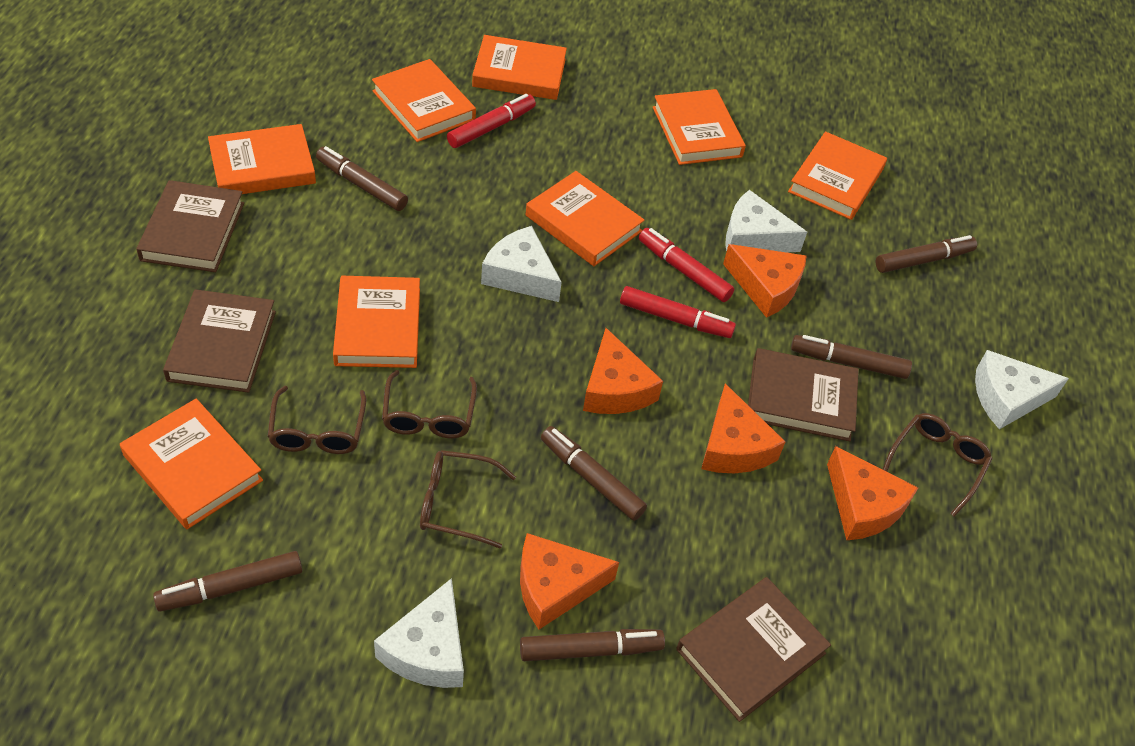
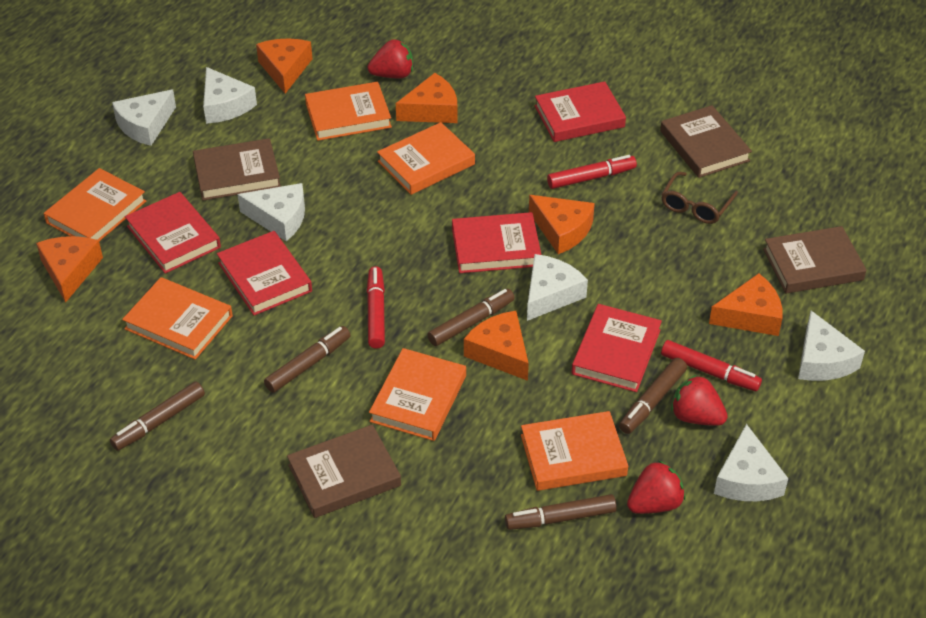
brown glasses: [267,386,366,454] [382,370,477,438] [420,450,516,549] [882,413,993,517] = 4 -> [661,172,738,224] = 1
brown marker: [153,551,302,611] [316,146,408,211] [520,629,665,661] [541,426,647,521] [791,335,912,379] [876,235,977,273] = 6 -> [110,381,205,451] [264,326,350,393] [427,289,514,346] [505,494,617,530] [619,358,687,434] = 5
orange book: [120,399,263,529] [208,124,316,194] [333,276,420,368] [372,59,476,142] [472,35,567,100] [526,171,645,266] [653,89,746,165] [788,131,887,220] = 8 -> [44,168,146,241] [122,277,233,360] [305,82,392,141] [369,348,466,441] [377,122,475,195] [521,411,628,491] = 6
orange cheese: [520,533,619,630] [583,328,663,414] [701,383,785,473] [723,244,806,318] [827,446,918,540] = 5 -> [36,236,103,303] [256,39,312,94] [396,73,457,123] [464,311,529,381] [529,195,595,254] [709,273,783,336] = 6
red book: none = 0 -> [125,192,221,274] [217,231,312,316] [452,212,541,273] [535,81,626,142] [572,304,662,392] = 5
red strawberry: none = 0 -> [368,39,413,78] [627,460,685,514] [671,375,728,426] = 3
white cheese: [374,578,464,688] [481,226,562,302] [725,190,807,253] [975,350,1069,429] = 4 -> [112,90,176,146] [203,67,257,124] [238,183,305,241] [527,254,588,321] [714,424,788,501] [798,311,865,381] = 6

